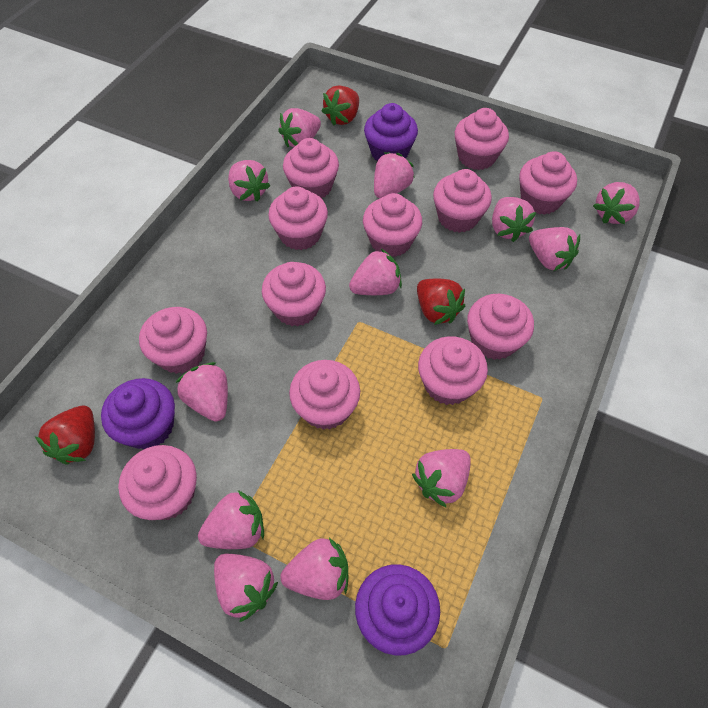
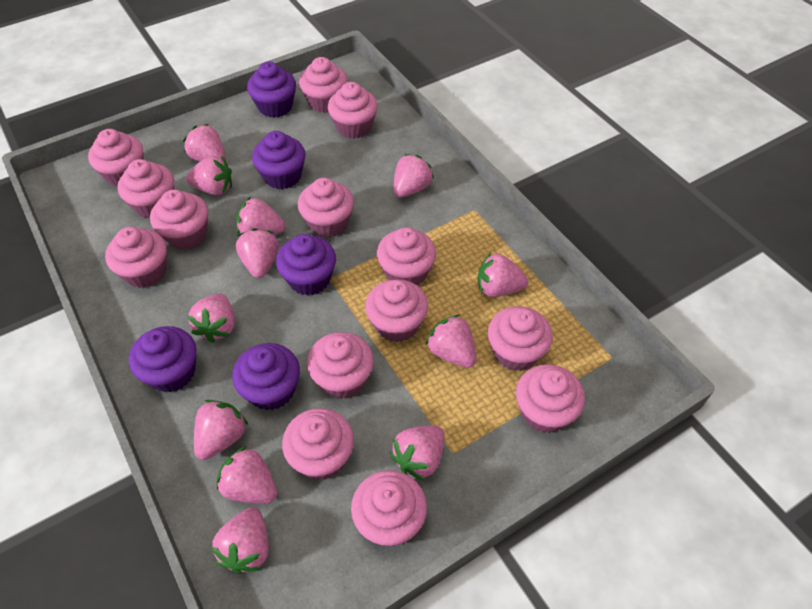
pink cupcake: [118,445,197,520] [139,307,207,374] [262,262,326,327] [268,186,328,250] [283,138,339,199] [289,360,360,430] [363,193,422,257] [418,336,488,405] [433,169,492,233] [455,108,509,170] [467,294,534,360] [519,151,577,215] = 12 -> [88,129,144,187] [105,227,167,288] [118,159,174,218] [150,190,208,250] [282,408,354,480] [298,178,354,237] [299,57,347,113] [307,332,374,399] [328,82,378,139] [351,470,427,546] [365,279,428,342] [377,227,436,285] [488,306,553,371] [516,364,585,433] = 14
purple cupcake: [101,378,175,449] [355,564,440,656] [364,103,418,161] = 3 -> [129,326,197,392] [232,343,300,410] [247,62,296,118] [252,131,306,189] [276,234,336,296] = 5
red strawberry: [35,406,95,464] [322,85,359,125] [417,279,465,325] = 3 -> none = 0

